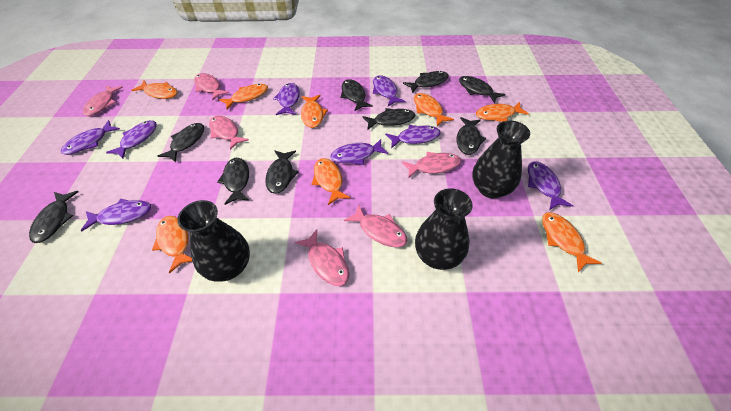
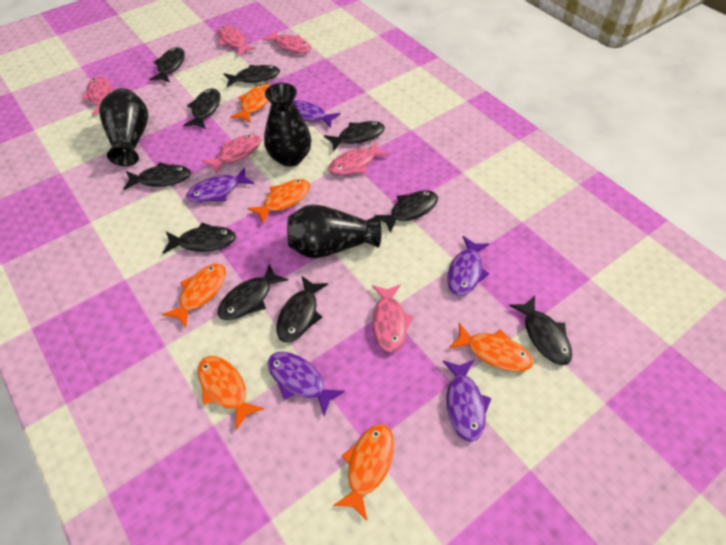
black fish: [29,191,78,243] [158,123,204,163] [217,158,249,205] [265,150,299,194] [340,79,373,111] [362,108,415,130] [403,71,449,93] [457,117,487,155] [459,76,506,103] = 9 -> [124,162,191,190] [149,47,185,82] [163,223,236,254] [183,88,221,129] [218,264,288,320] [224,65,280,87] [276,275,328,342] [324,121,385,151] [374,190,438,233] [509,296,572,365] = 10
orange fish: [132,80,177,99] [152,216,192,273] [219,84,268,109] [301,95,328,128] [312,158,351,205] [414,93,454,126] [476,102,529,122] [542,212,602,272] = 8 -> [162,264,226,327] [198,356,264,430] [230,84,270,123] [247,179,310,224] [333,424,394,520] [449,323,533,372] = 6
purple fish: [61,120,120,155] [81,199,151,232] [106,120,157,159] [273,83,300,115] [330,139,388,165] [373,75,406,106] [385,125,441,148] [528,161,573,210] = 8 -> [186,167,254,202] [268,352,345,416] [293,100,340,128] [443,360,491,442] [447,236,490,296] = 5

